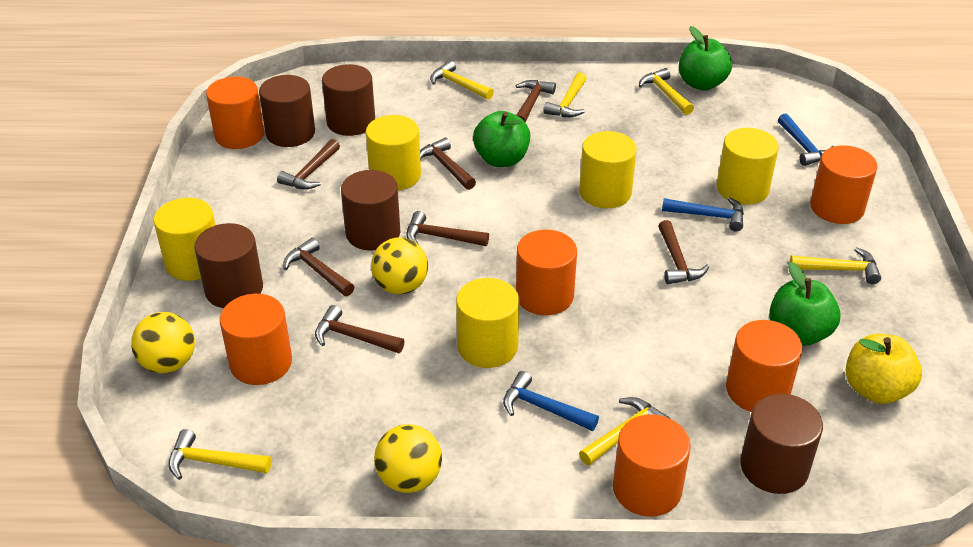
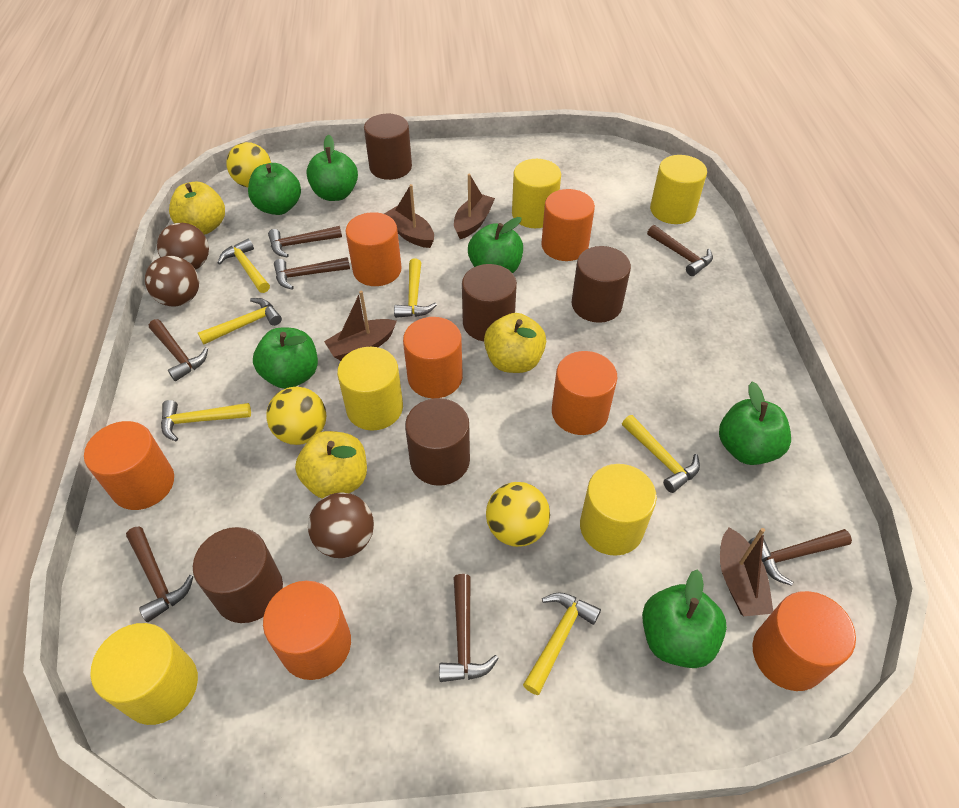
blue hammer: [503,371,599,431] [662,197,744,232] [778,113,834,166] = 3 -> none = 0
brown ball: none = 0 -> [145,256,199,306] [157,223,209,270] [308,492,374,558] = 3
brown boat: none = 0 -> [324,291,397,361] [384,184,434,248] [454,174,495,239] [720,527,773,616] = 4
green apple: [473,111,530,167] [679,26,732,91] [769,262,841,346] = 3 -> [248,163,301,215] [253,328,318,389] [307,135,358,201] [468,217,523,273] [642,570,727,668] [719,382,791,465] = 6
orange cylinder: [206,77,264,149] [220,294,292,385] [516,230,577,315] [613,414,691,517] [726,320,803,412] [810,145,877,224] = 6 -> [84,421,174,510] [263,581,351,680] [346,212,402,286] [403,317,463,398] [541,189,595,261] [552,351,617,435] [752,591,856,691] = 7
yellow apple: [846,334,922,404] = 1 -> [169,182,225,235] [295,431,367,499] [484,313,546,373] = 3

